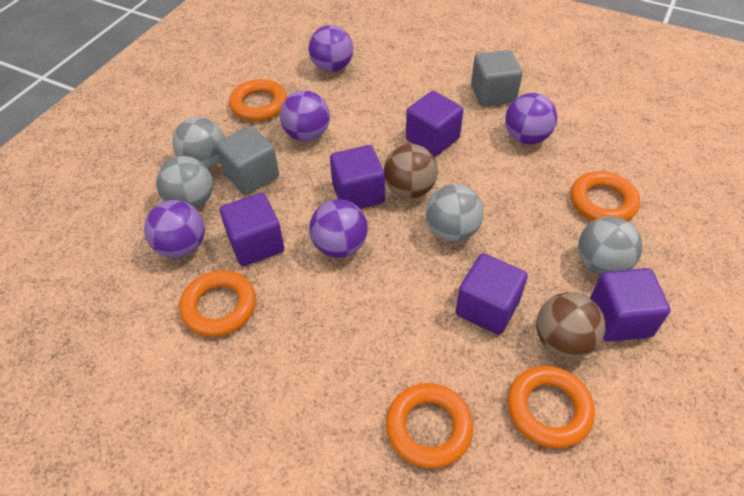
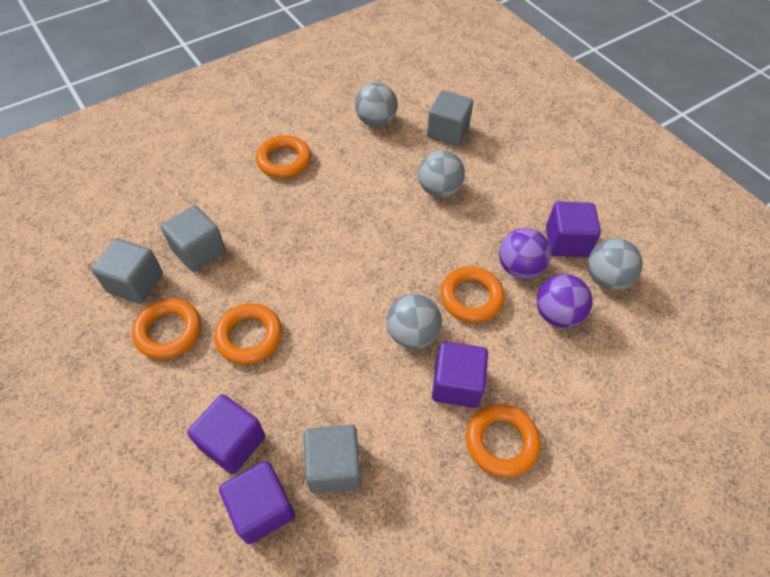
brown ball: [384,144,438,199] [536,292,605,359] = 2 -> none = 0
grey cube: [216,126,279,195] [471,50,523,107] = 2 -> [91,238,163,304] [161,205,226,272] [303,424,361,493] [427,91,473,146] = 4
purple ball: [144,200,205,258] [280,90,330,141] [308,25,353,72] [309,199,368,258] [505,93,557,144] = 5 -> [499,228,551,279] [536,274,593,328] = 2
purple cube: [220,193,284,266] [330,145,385,209] [406,91,463,157] [455,253,528,335] [590,268,670,342] = 5 -> [187,394,265,474] [219,461,295,544] [432,341,488,408] [546,201,601,257] = 4

